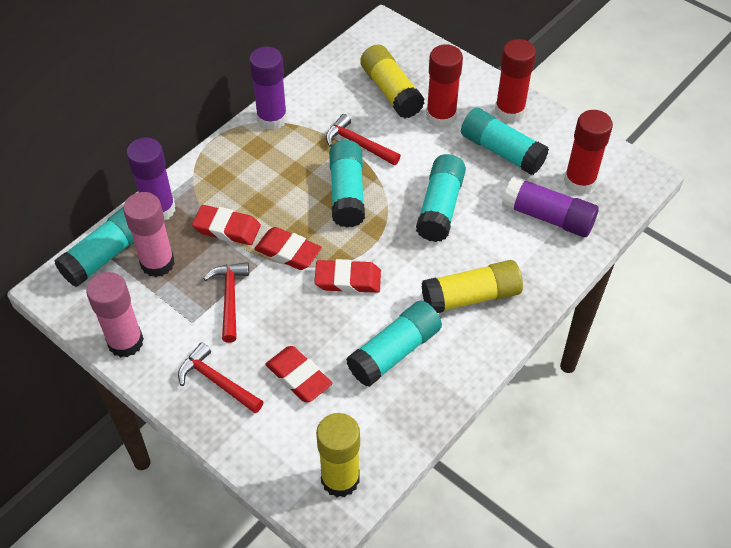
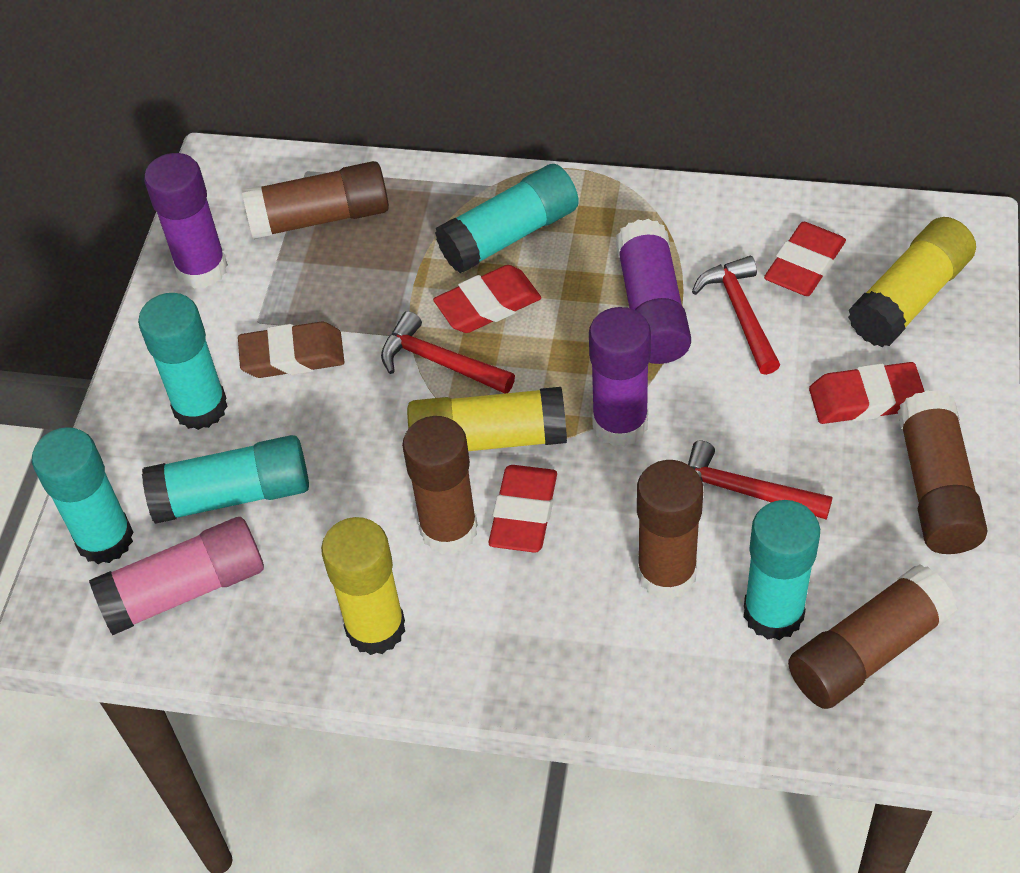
brown eraser: none = 0 -> [238,321,344,378] = 1
brown glue stick: none = 0 -> [242,161,389,239] [402,416,478,554] [637,460,703,600] [788,564,957,709] [898,390,988,554] = 5
pink glue stick: [86,272,144,358] [123,192,175,277] = 2 -> [89,517,264,635] = 1
red glue stick: [426,44,463,128] [495,39,536,122] [564,110,613,194] = 3 -> none = 0

